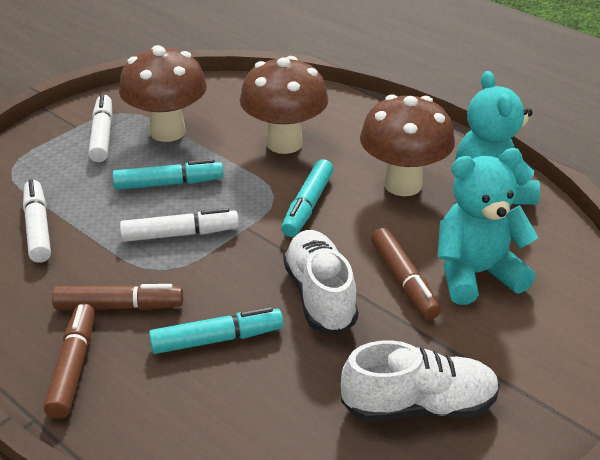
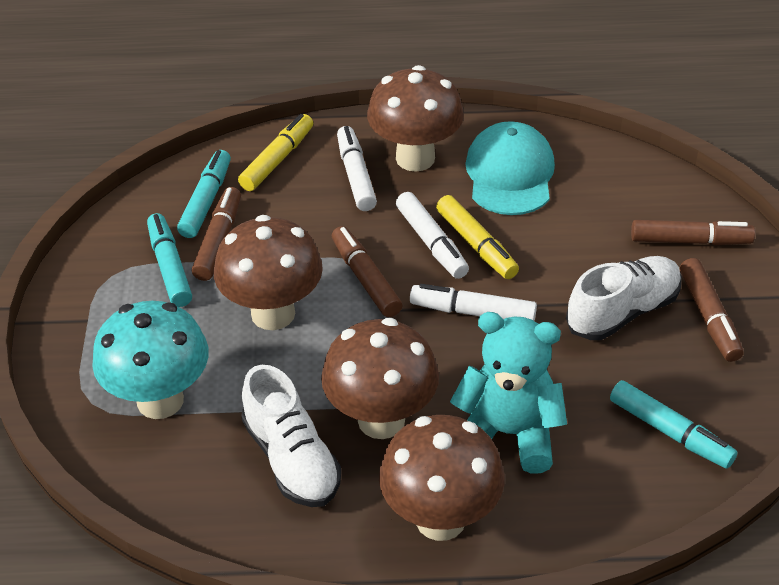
brown marker: [44,303,95,419] [52,284,183,310] [371,228,441,320] = 3 -> [192,187,241,281] [332,226,403,317] [631,220,755,245] [680,258,744,362] = 4
brown mushroom: [119,45,207,142] [240,56,328,154] [360,94,455,196] = 3 -> [214,215,323,330] [321,318,439,439] [367,65,464,172] [379,415,505,541] = 4
turquoise cap: none = 0 -> [465,121,555,215] = 1
turquoise mushroom: none = 0 -> [92,301,209,419] = 1
turquoise teddy bear: [437,148,538,305] [455,71,540,205] = 2 -> [450,312,567,474] = 1
yellow marker: none = 0 -> [238,114,313,191] [436,195,519,279] = 2

